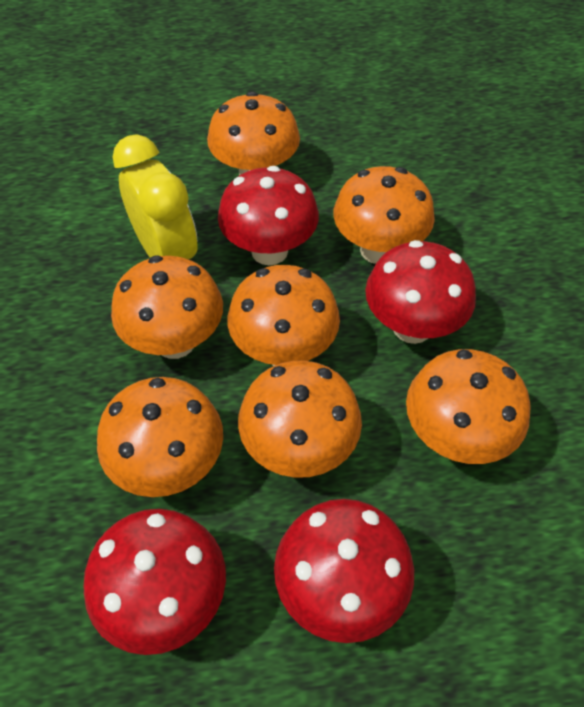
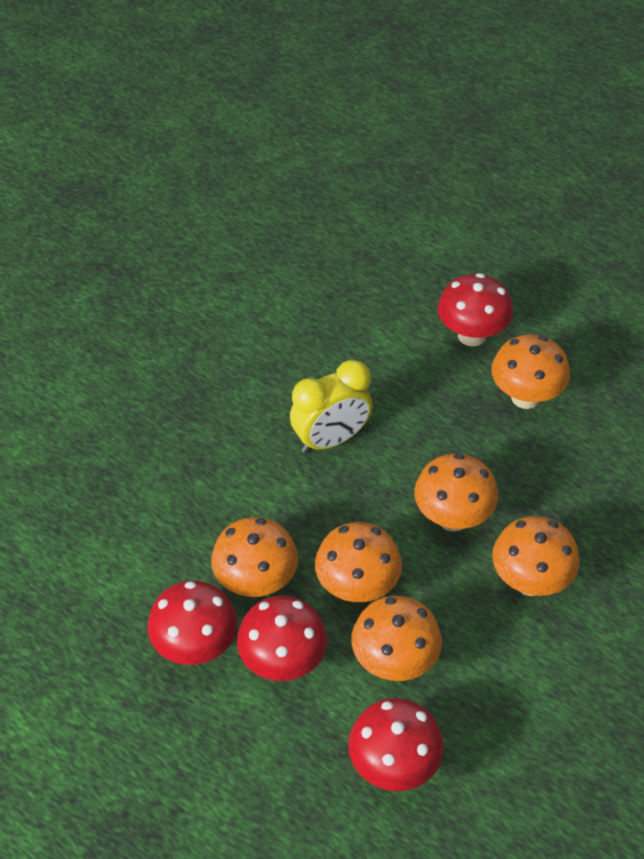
orange mushroom: [97,377,223,497] [111,256,223,359] [207,92,300,175] [228,265,340,366] [238,360,362,478] [333,166,435,264] [406,349,531,464] = 7 -> [211,517,298,597] [315,522,402,602] [351,596,442,681] [414,453,498,532] [491,335,570,409] [492,516,580,596] = 6

